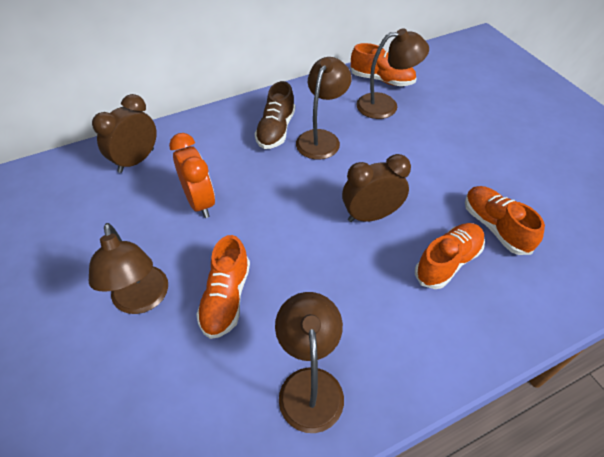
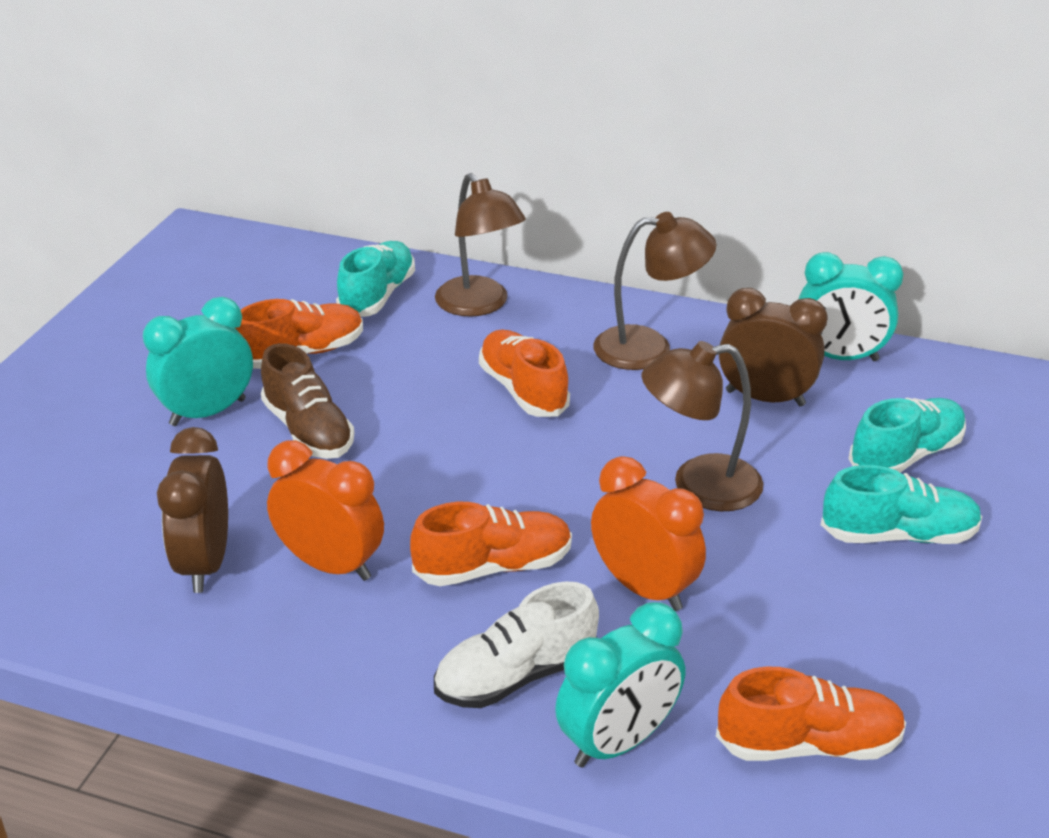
brown lamp: [89,223,168,314] [275,292,344,433] [296,57,352,160] [356,28,429,119] = 4 -> [435,173,526,317] [593,212,716,370] [641,341,763,511] = 3
orange clock: [169,133,215,218] = 1 -> [267,440,384,581] [591,456,706,611] = 2
turquoise clock: none = 0 -> [143,297,253,426] [555,602,685,768] [799,252,903,361] = 3
turquoise shoe: none = 0 -> [336,241,415,317] [821,465,982,544] [848,397,966,472] = 3
white shoe: none = 0 -> [434,581,599,708] = 1

